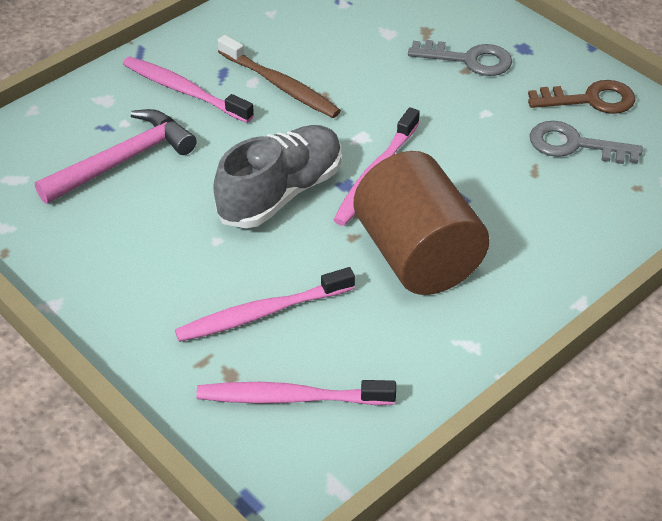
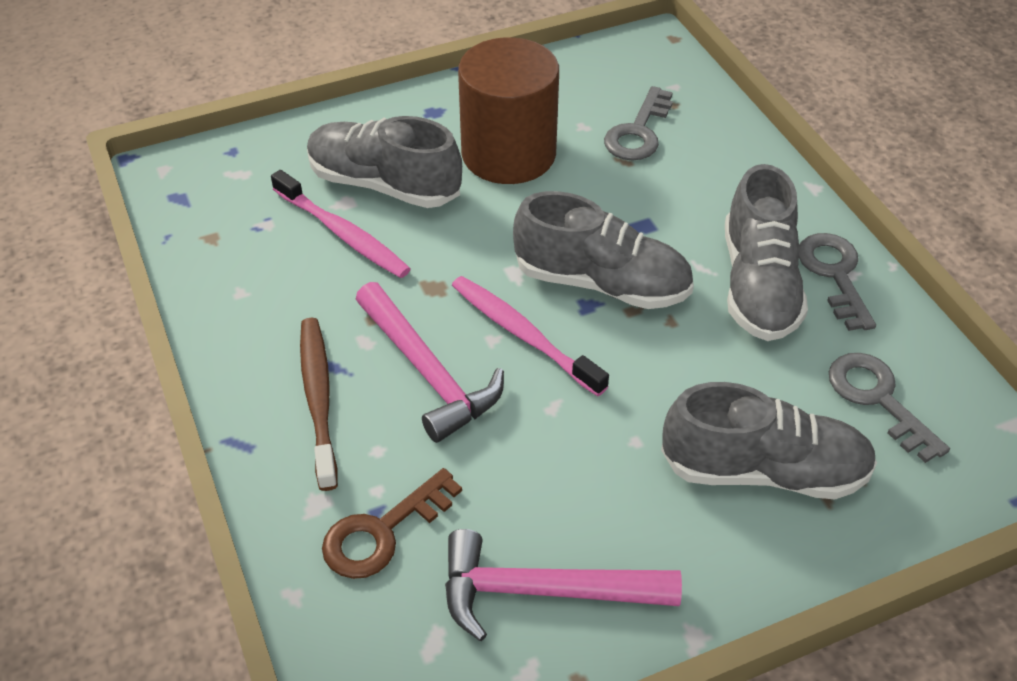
grey key: [408,40,512,76] [530,121,643,164] = 2 -> [604,86,673,161] [799,233,876,331] [829,353,950,463] = 3
grey shoe: [213,125,341,228] = 1 -> [307,116,462,208] [513,191,694,309] [661,382,877,499] [725,164,808,341] = 4
pink hammer: [35,109,197,204] = 1 -> [356,282,504,443] [445,529,682,641] = 2
pink toothbrush: [123,57,254,123] [175,267,355,342] [196,380,396,405] [333,107,419,226] = 4 -> [271,170,411,278] [452,276,609,396] = 2

